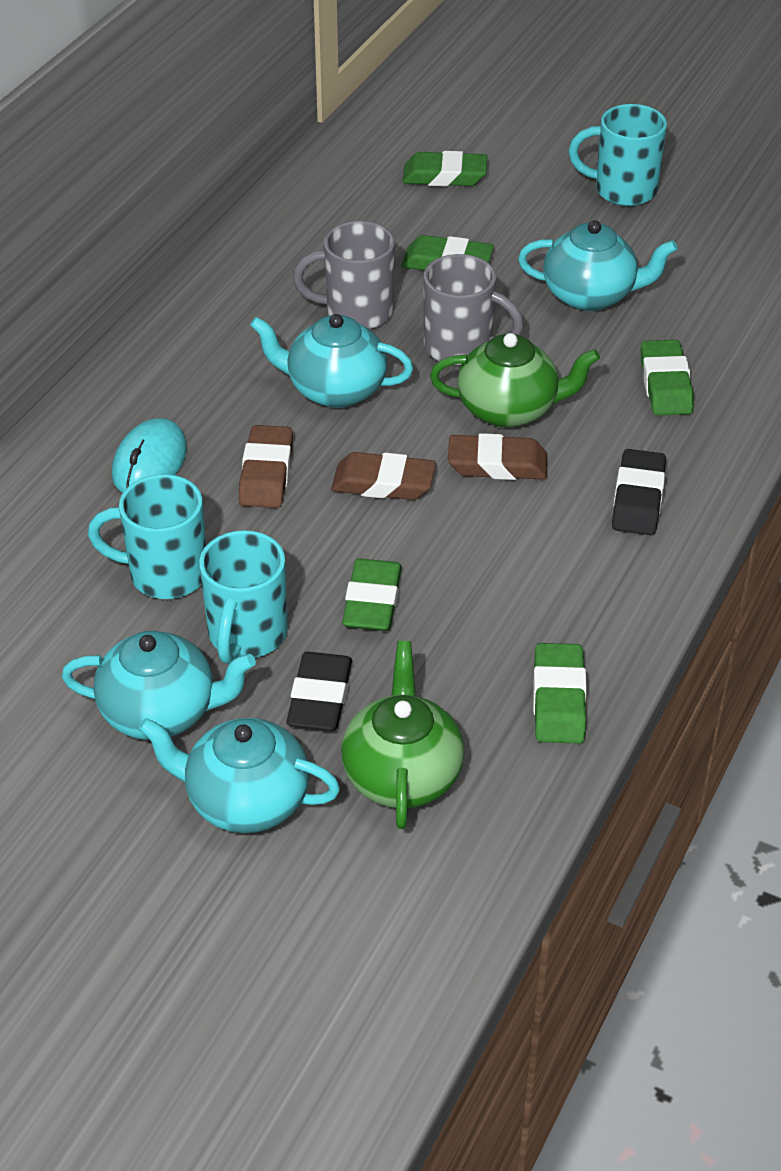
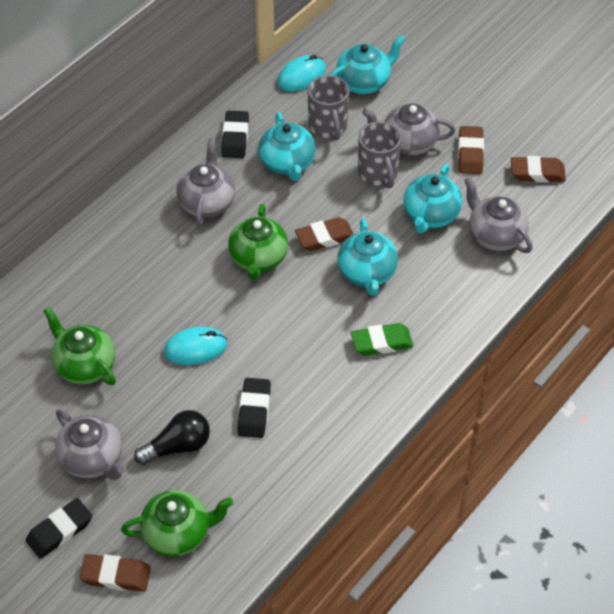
black eraser: [286,652,352,731] [612,449,666,535] = 2 -> [26,498,92,559] [221,111,249,158] [237,378,271,438] = 3
black light bulb: none = 0 -> [134,410,210,465] = 1
brown eraser: [238,425,293,508] [331,452,436,500] [448,433,547,480] = 3 -> [79,554,151,592] [295,217,353,251] [458,126,484,174] [511,156,566,182] = 4
green eraser: [342,558,402,631] [401,235,494,270] [403,151,487,187] [533,643,587,744] [641,340,694,415] = 5 -> [351,323,413,356] = 1
green teapot: [341,641,464,829] [430,333,600,428] = 2 -> [43,307,116,385] [121,490,233,557] [228,204,288,280] = 3
grey teapot: none = 0 -> [55,409,124,480] [176,138,235,227] [362,103,455,155] [464,177,533,253] = 4
turquoise mouse: [112,418,187,492] = 1 -> [164,327,227,365] [277,55,326,91] = 2
turquoise mug: [88,474,206,599] [199,530,288,664] [569,104,667,206] = 3 -> none = 0

